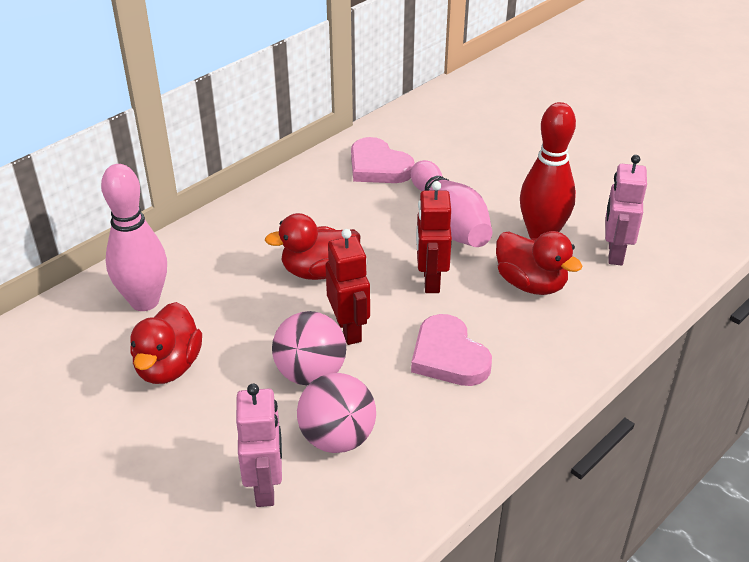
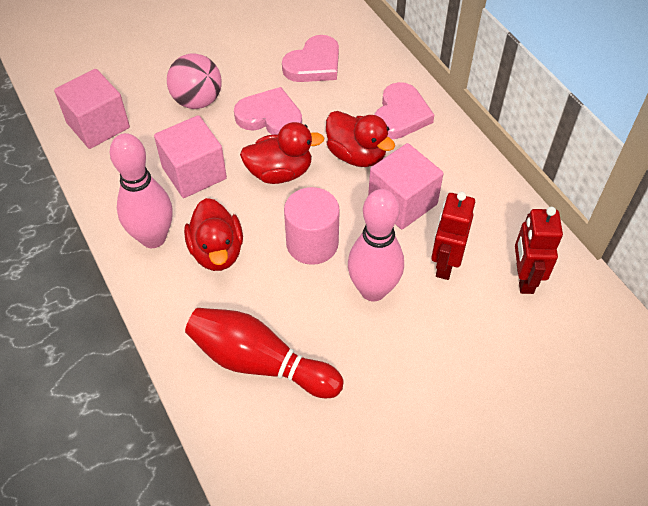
pink ball: [272,311,346,386] [297,373,376,453] = 2 -> [167,53,222,109] = 1
pink cube: none = 0 -> [54,69,130,149] [154,115,227,198] [368,143,444,229] = 3
pink cylinder: none = 0 -> [284,187,340,265] = 1
pink heart: [351,137,415,183] [411,314,492,386] = 2 -> [234,87,302,135] [282,35,339,82] [374,82,434,139] = 3
pink robot: [236,384,282,507] [605,155,647,266] = 2 -> none = 0

